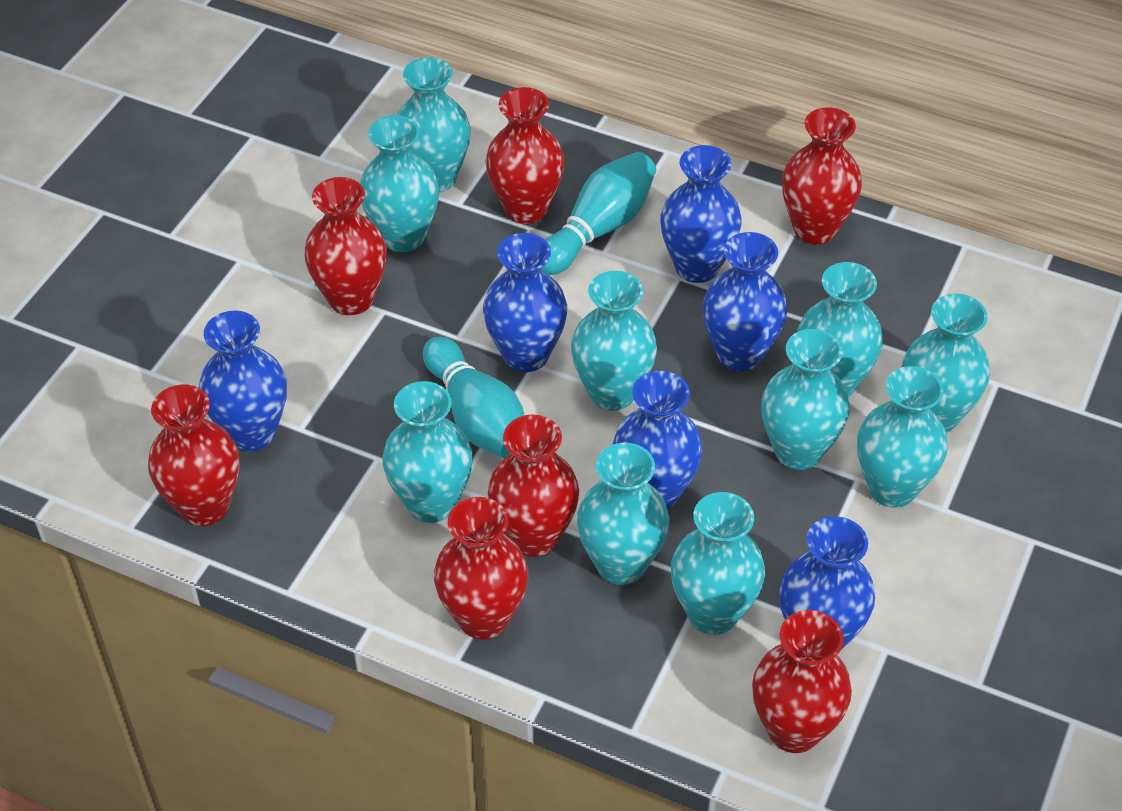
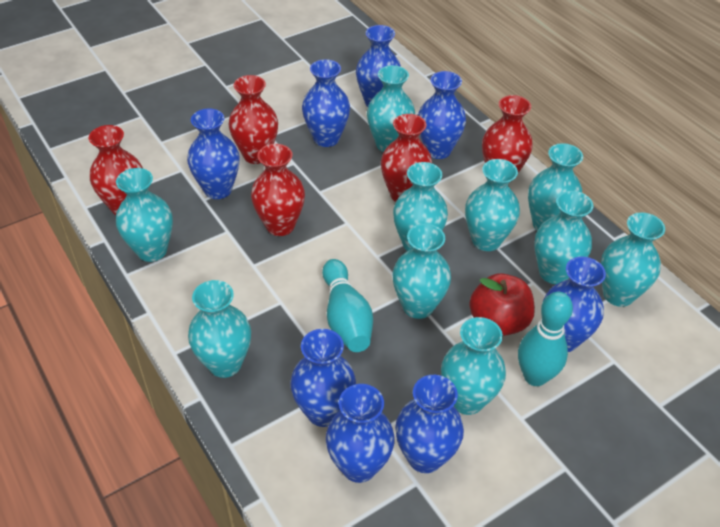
blue vase: [199,311,287,451] [483,233,567,372] [613,371,703,510] [660,145,742,283] [703,232,787,371] [779,516,875,650] = 6 -> [187,108,240,199] [290,329,356,427] [302,59,350,147] [326,384,395,483] [356,25,401,107] [395,375,464,473] [418,71,466,159] [543,257,606,352] = 8
red apple: none = 0 -> [469,273,535,336] = 1
red vase: [148,385,239,526] [304,177,387,315] [434,497,528,639] [485,87,565,224] [488,415,579,557] [752,610,852,753] [782,107,862,244] = 7 -> [89,125,143,215] [229,75,278,164] [251,144,305,236] [381,114,432,202] [482,95,533,182] = 5

